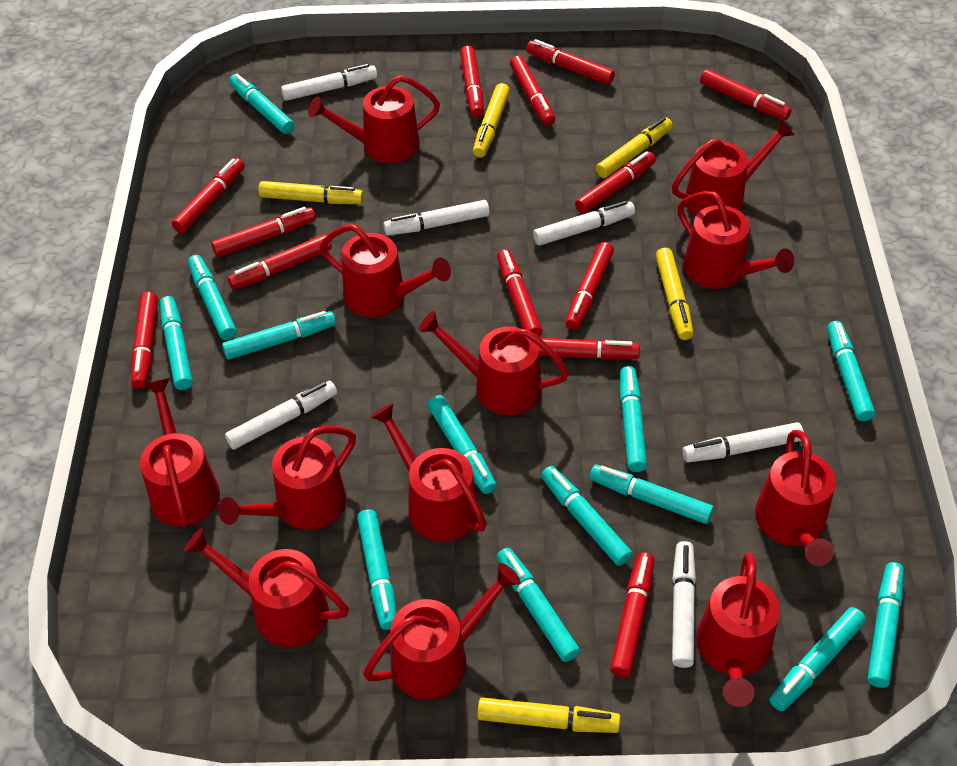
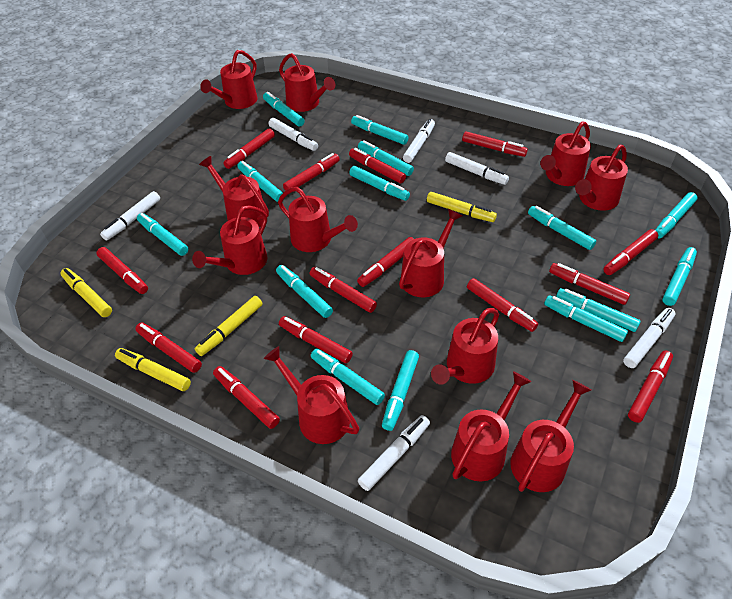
red marker: [131,292,158,389] [172,158,245,233] [211,207,316,257] [227,234,332,290] [460,46,484,118] [497,249,542,337] [510,56,555,126] [526,39,615,85] [539,338,640,360] [566,242,614,330] [575,151,656,214] [610,552,654,677] [700,69,791,120] = 13 -> [96,247,148,294] [135,322,202,373] [213,366,280,429] [223,128,275,169] [279,316,353,363] [283,153,340,191] [310,267,377,313] [349,148,406,183] [357,237,414,287] [462,131,528,157] [467,278,538,332] [549,263,630,305] [603,229,658,275] [628,351,673,423] = 14
turquoise marker: [160,296,193,390] [188,255,237,340] [222,311,336,360] [229,74,295,134] [357,509,397,630] [427,395,497,494] [496,548,580,662] [541,466,632,566] [590,464,714,524] [620,366,647,472] [769,607,866,711] [827,321,875,421] [867,562,904,688] = 13 -> [137,213,188,256] [237,161,283,202] [263,92,305,127] [276,265,333,318] [311,348,385,405] [349,166,410,201] [351,115,409,145] [358,140,414,176] [382,350,419,431] [528,206,596,250] [544,295,628,342] [556,288,641,332] [655,192,698,238] [662,247,697,306] = 14
yellow marker: [258,181,364,204] [473,83,510,158] [477,697,620,733] [596,117,673,178] [655,248,694,340] = 5 -> [60,268,112,317] [115,348,191,391] [195,296,263,356] [427,192,497,222] = 4

